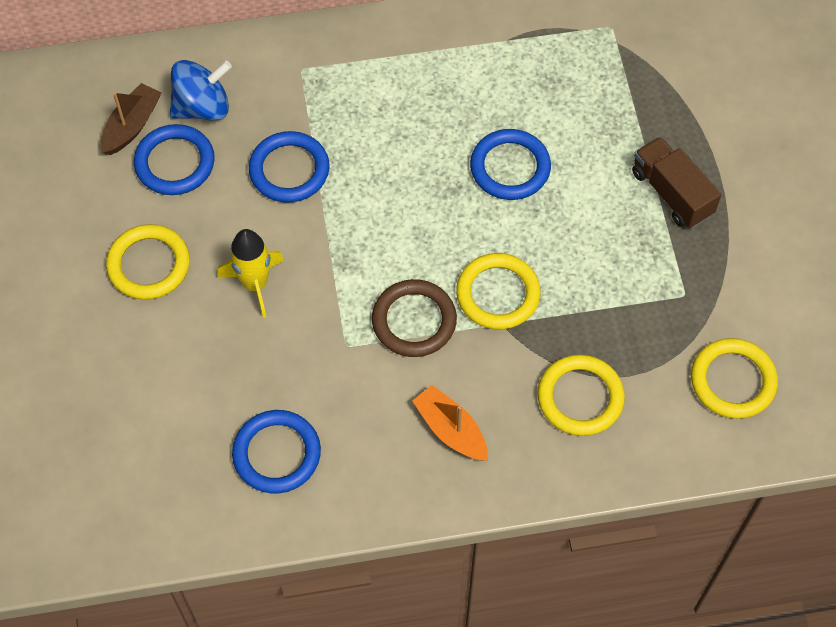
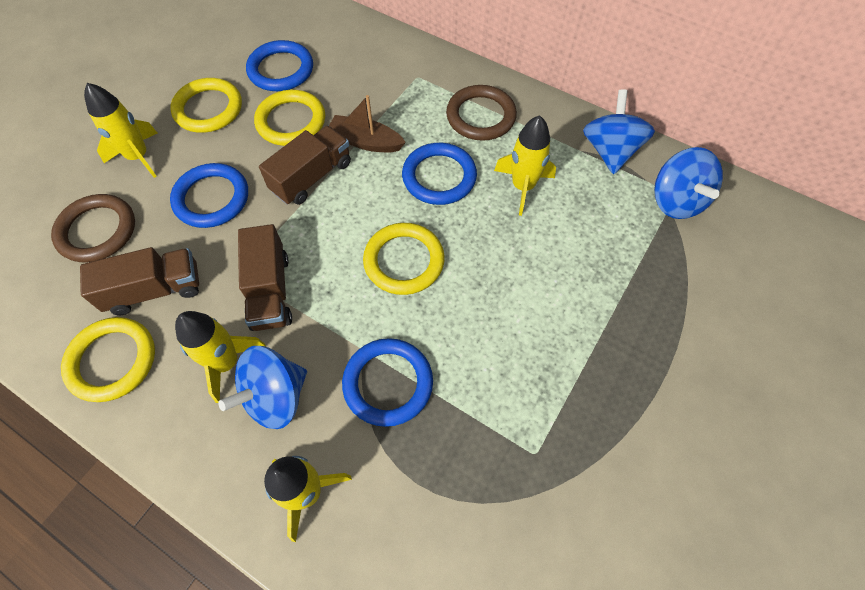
blue spinning top: [170,60,232,121] = 1 -> [218,346,307,429] [583,89,655,175] [654,147,723,219] = 3
brown ring: [372,279,457,357] = 1 -> [51,194,135,262] [446,85,517,141] = 2
brown truck: [632,137,721,228] = 1 -> [80,247,199,315] [238,224,292,331] [259,126,351,205] = 3
orange boat: [412,385,488,461] = 1 -> none = 0
yellow rocket: [218,229,284,318] = 1 -> [84,83,157,178] [175,311,266,403] [264,456,352,542] [494,115,556,216] = 4

